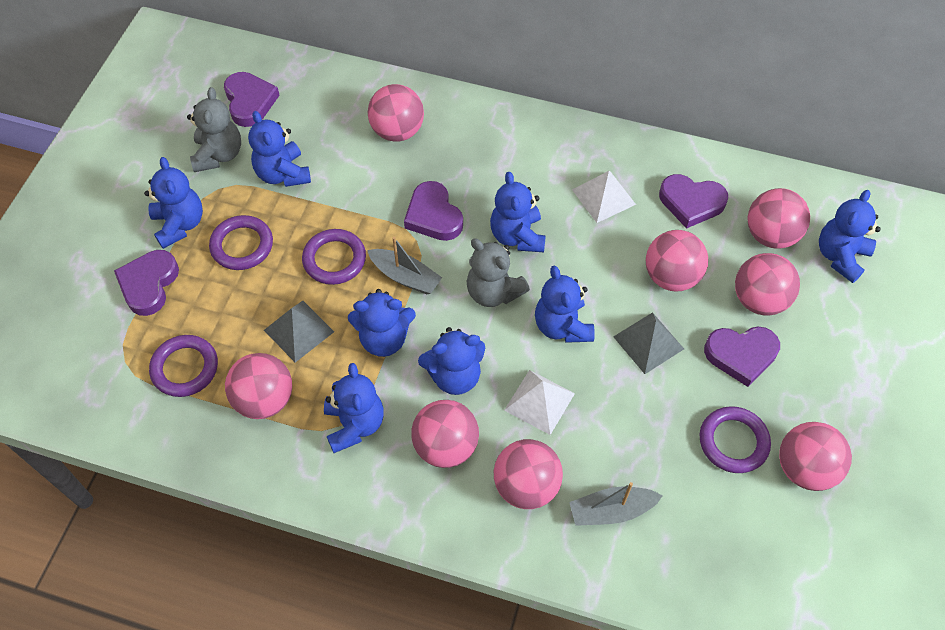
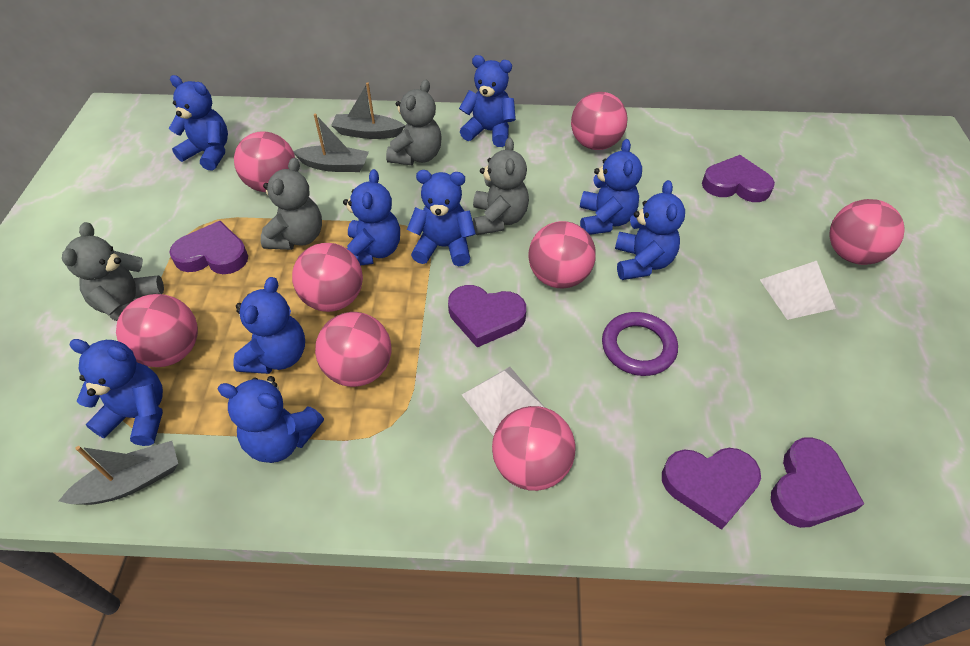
blue teddy bear: [144,157,203,249] [248,111,311,187] [324,363,384,453] [348,289,416,357] [418,327,485,395] [490,172,546,252] [535,266,595,343] [819,190,881,283] = 8 -> [69,339,163,446] [169,75,228,171] [217,376,324,463] [233,277,305,374] [343,169,400,265] [407,170,476,266] [459,55,516,147] [580,139,642,235] [615,180,685,280] = 9
grey boat: [367,236,442,294] [569,482,663,526] = 2 -> [59,441,178,505] [293,114,369,172] [331,83,405,139] = 3
grey pyramid: [264,301,334,362] [613,312,684,374] = 2 -> none = 0
grey teddy bear: [187,87,241,172] [467,238,530,307] = 2 -> [62,222,164,321] [261,158,322,250] [386,80,442,165] [473,137,529,235] = 4
purple ring: [149,335,218,397] [209,215,273,270] [302,229,366,285] [700,406,771,473] = 4 -> [602,312,678,376] = 1

